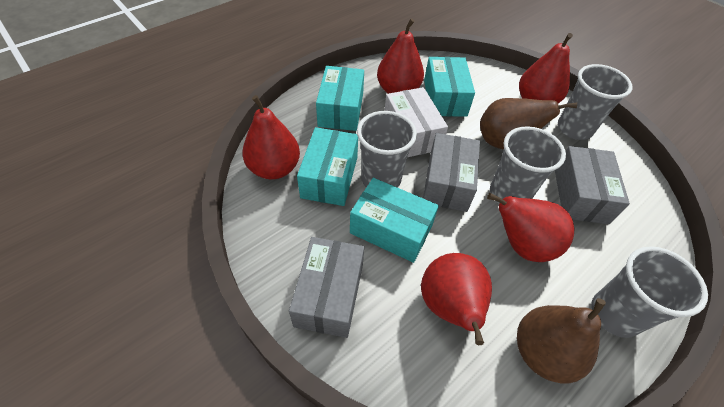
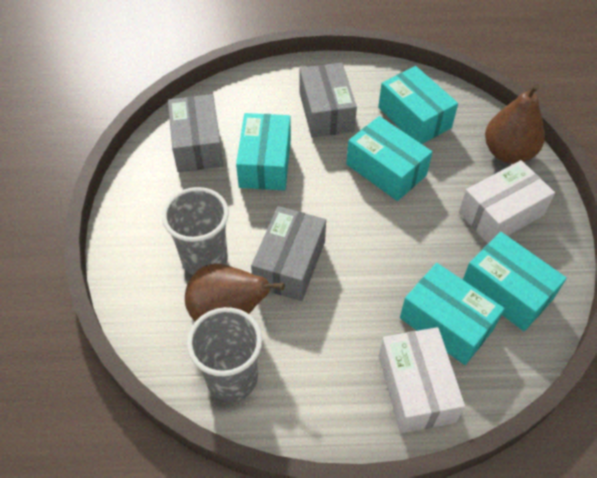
grey cup: [357,111,417,188] [490,126,566,204] [558,64,633,140] [591,246,708,338] = 4 -> [162,187,229,275] [187,307,262,402] = 2
red pear: [242,95,300,179] [377,18,424,94] [421,253,492,345] [487,193,574,262] [519,33,573,104] = 5 -> none = 0
turquoise box: [297,127,358,206] [316,66,364,131] [350,178,439,263] [424,57,475,117] = 4 -> [236,113,291,190] [346,116,432,201] [378,66,458,144] [400,263,505,365] [463,232,567,331] = 5
white box: [384,87,448,157] = 1 -> [379,327,465,433] [459,160,555,244] = 2

